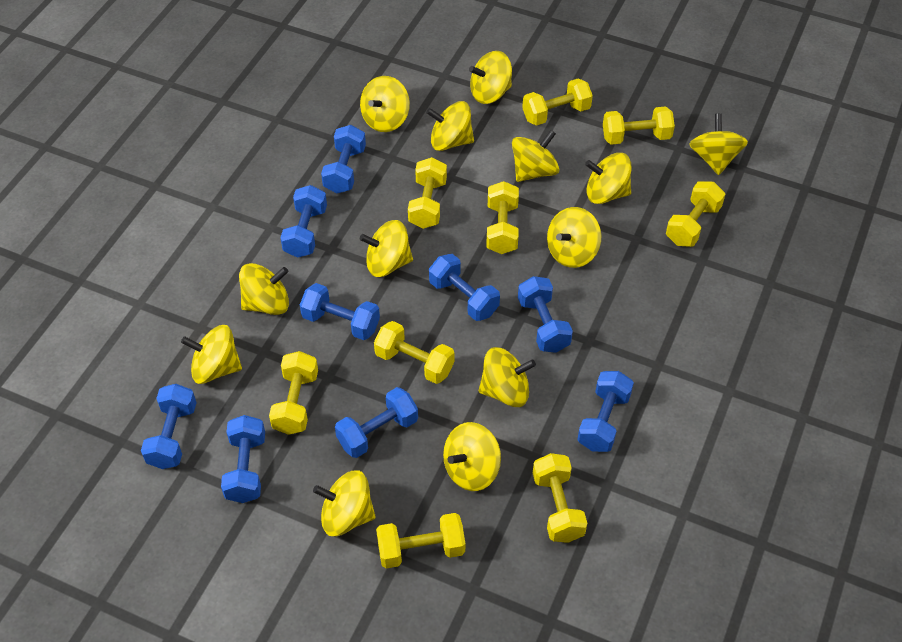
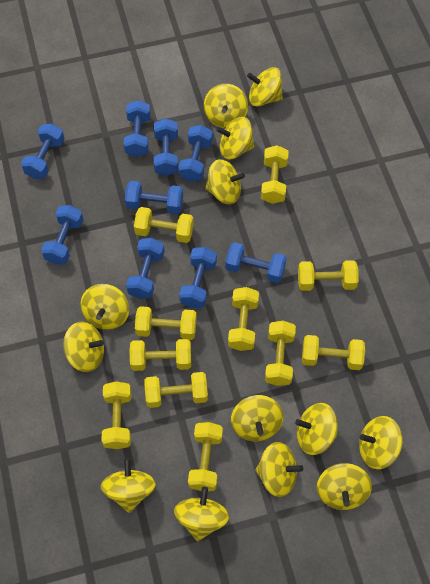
yellow dumbbell: [269,351,318,435] [374,321,454,384] [376,513,465,568] [408,157,447,229] [486,181,519,254] [522,79,593,126] [533,453,587,543] [603,106,675,145] [666,181,725,247] = 9 -> [102,381,131,449] [130,339,191,371] [134,207,194,243] [135,306,197,340] [144,372,208,408] [188,422,223,491] [228,287,259,351] [261,145,289,204] [265,321,296,386] [298,260,359,291] [302,335,365,370] = 11

